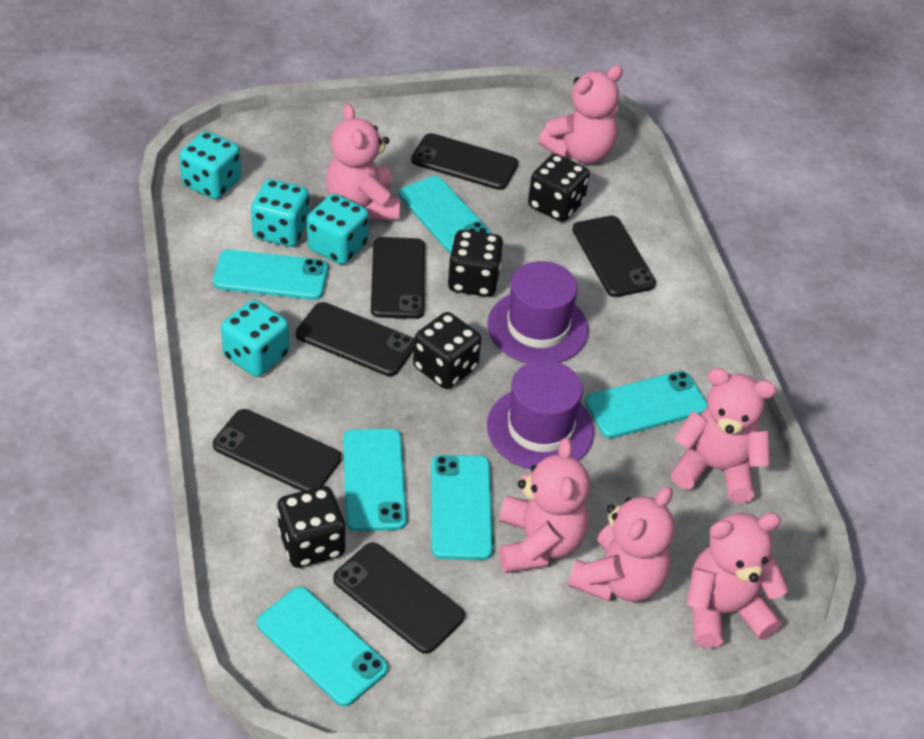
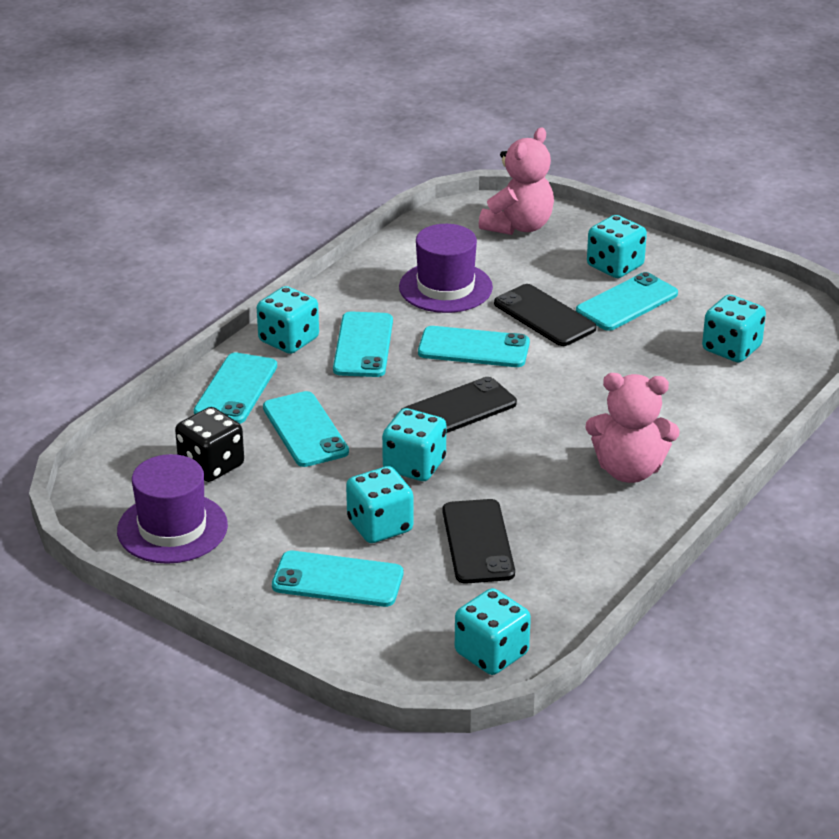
black dice: [277,486,346,568] [413,312,481,389] [447,230,504,297] [528,154,590,222] = 4 -> [175,407,244,482] = 1
black phone: [213,409,341,491] [296,302,414,376] [333,542,465,654] [371,237,425,319] [411,133,518,190] [572,216,656,297] = 6 -> [401,377,517,433] [442,499,515,584] [494,284,596,346] = 3
pink teddy bear: [326,104,400,220] [499,438,590,573] [539,65,623,164] [568,487,675,602] [671,368,776,504] [687,513,789,648] = 6 -> [479,127,554,235] [585,373,680,483] = 2
turquoise dice: [179,131,241,199] [221,300,290,377] [251,179,309,247] [307,193,369,265] = 4 -> [257,286,319,354] [346,466,413,543] [382,408,446,481] [455,588,531,675] [587,215,647,278] [702,295,766,363] = 6

